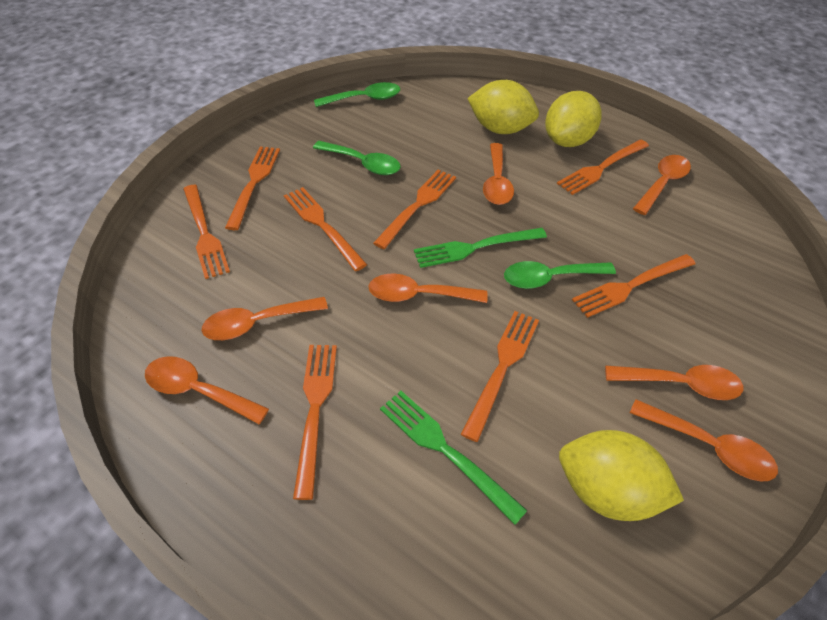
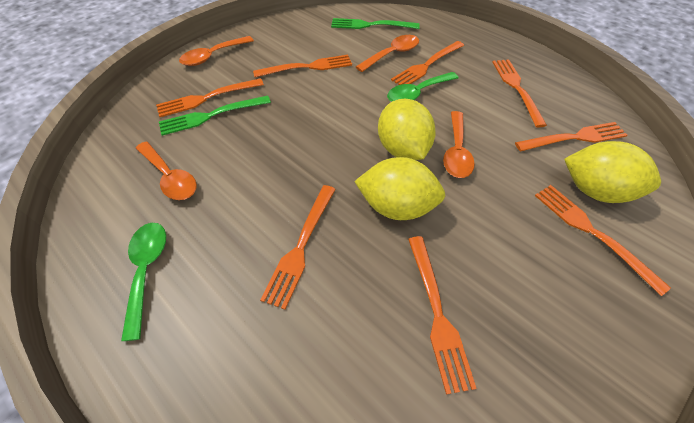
green spoon: [313,141,401,175] [314,82,400,107] [504,261,616,289] = 3 -> [121,223,166,341] [387,72,458,102] = 2
orange spoon: [145,356,269,424] [201,297,328,340] [368,274,488,303] [483,143,514,205] [605,365,743,400] [630,399,778,481] [633,155,691,215] = 7 -> [136,142,197,200] [179,36,254,66] [356,35,419,72] [443,111,475,178] = 4

